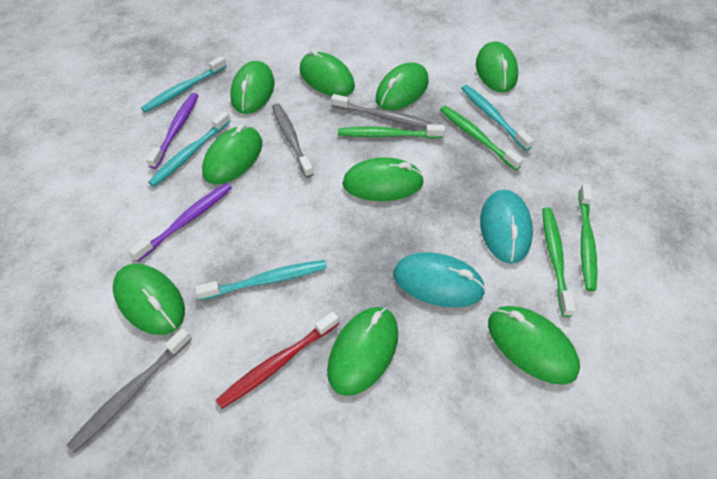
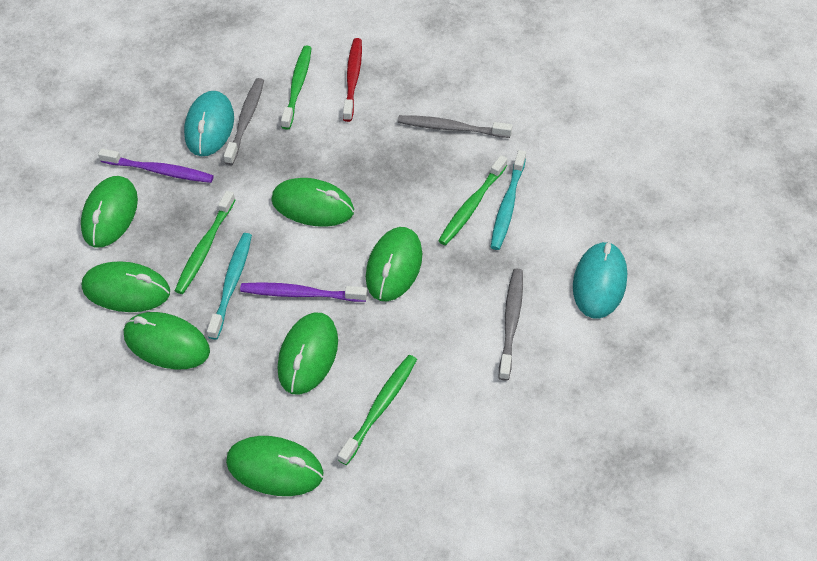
green mouse: [113,264,185,335] [202,124,262,184] [230,61,274,114] [300,49,355,96] [327,307,398,396] [342,157,424,201] [376,62,429,110] [476,41,518,92] [488,306,580,385] = 9 -> [81,176,138,247] [82,261,170,312] [124,312,210,370] [226,436,323,496] [271,178,354,227] [278,312,338,395] [366,227,422,301] = 7
turquoise toothbrush: [141,56,227,113] [148,111,231,187] [195,260,327,300] [461,85,534,151] = 4 -> [207,233,252,340] [491,150,526,250] = 2

